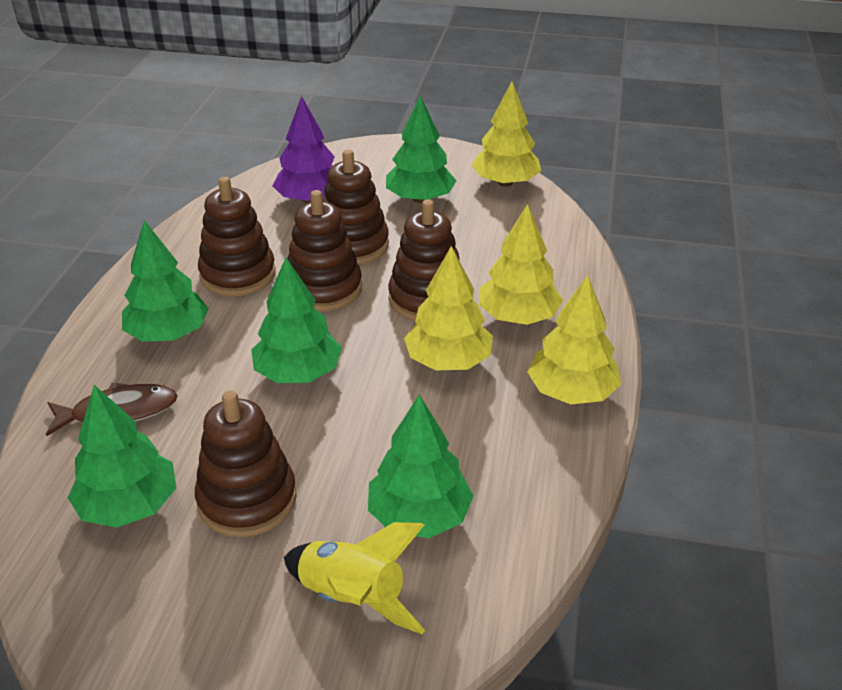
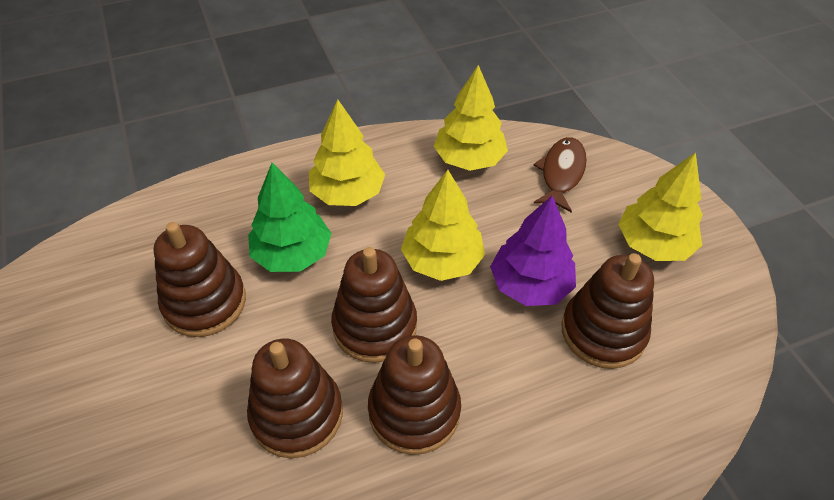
green tree: [68,385,176,528] [122,220,209,342] [251,258,342,383] [368,395,474,538] [386,96,456,203] = 5 -> [248,163,332,272] = 1
yellow rocket: [284,522,425,634] = 1 -> none = 0

